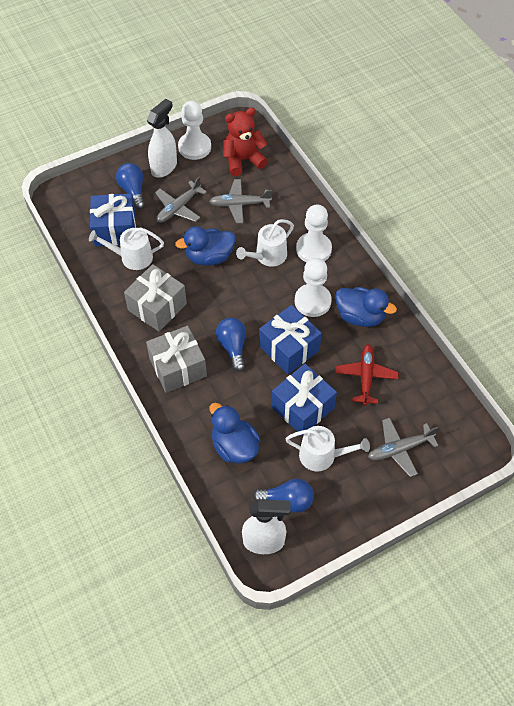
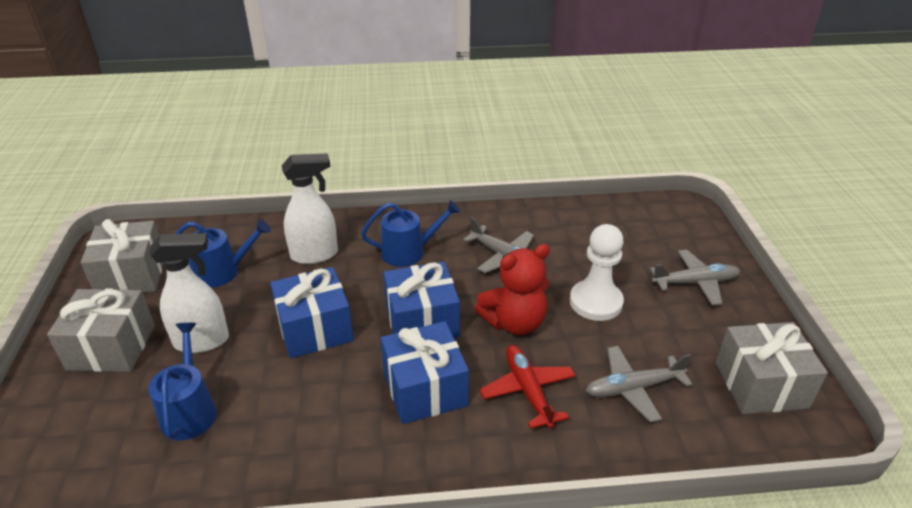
blue duck: [175,226,236,266] [209,403,260,463] [335,287,397,327] = 3 -> none = 0
blue light bulb: [116,163,145,209] [216,318,246,372] [253,479,314,513] = 3 -> none = 0
blue watering can: none = 0 -> [148,323,216,440] [175,219,271,287] [361,200,460,267] = 3
grey gift: [124,264,187,332] [146,326,207,393] = 2 -> [47,288,155,372] [81,219,163,293] [716,322,828,414] = 3
white pawn: [178,101,211,160] [295,258,332,317] [296,205,332,262] = 3 -> [570,224,624,321] = 1
white watering can: [89,227,164,270] [236,219,294,267] [285,426,370,471] = 3 -> none = 0

